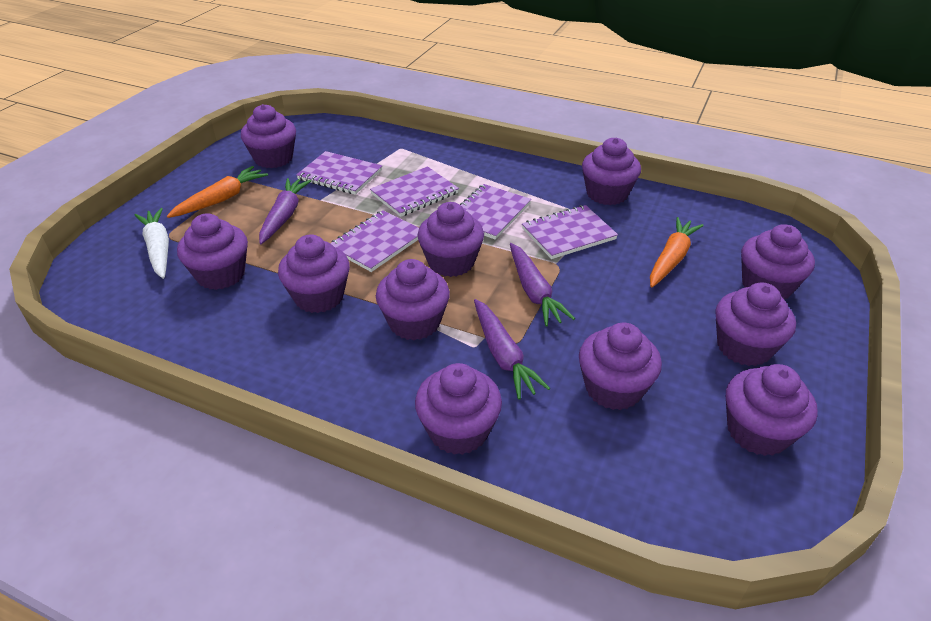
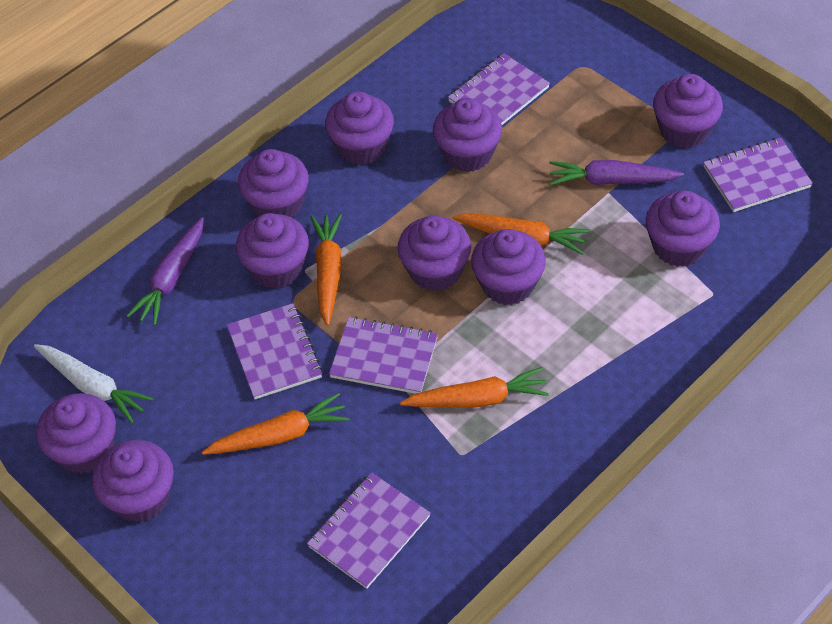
orange carrot: [167,166,268,218] [650,217,704,287] = 2 -> [202,393,350,455] [310,214,342,326] [400,367,549,408] [453,213,589,255] = 4
purple carrot: [259,178,311,244] [474,299,550,400] [510,243,575,327] = 3 -> [127,217,204,326] [549,160,684,185] = 2
purple cupcake: [177,213,248,290] [241,104,296,168] [278,234,350,313] [376,259,450,340] [415,363,502,455] [417,202,484,277] [579,323,662,410] [582,138,641,205] [715,283,796,366] [726,364,818,456] [741,224,815,300] = 11 -> [36,393,116,474] [92,440,174,523] [236,213,309,289] [238,149,309,218] [325,91,394,165] [397,215,471,291] [433,98,502,172] [471,229,546,305] [646,191,720,267] [653,74,723,148] = 10

